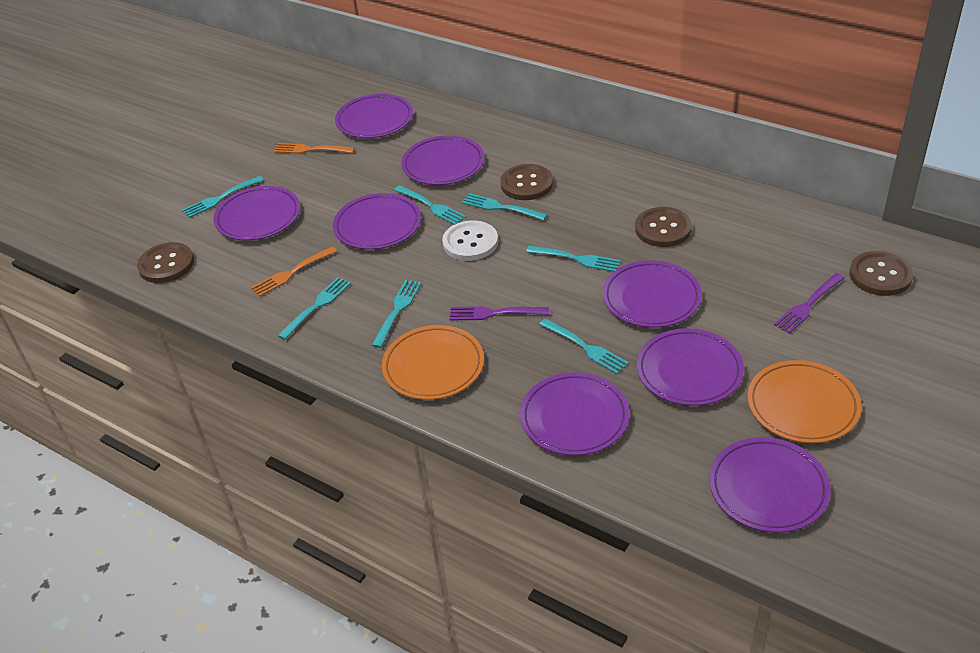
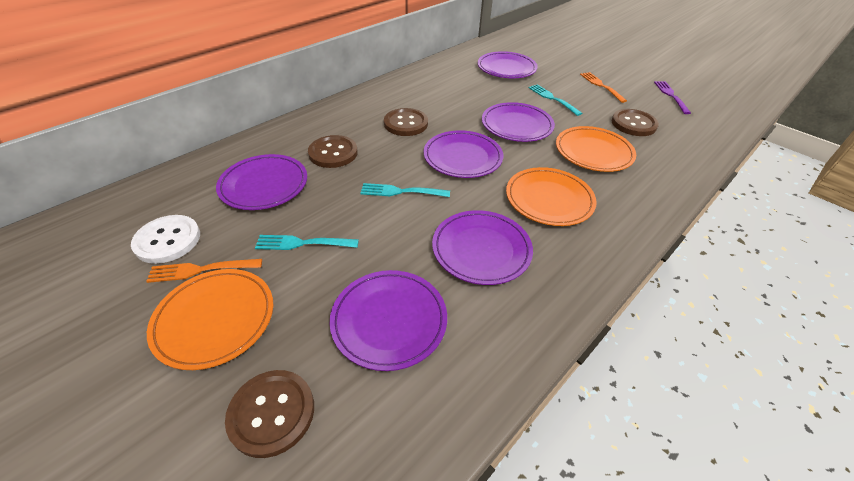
orange plate: [382,325,484,400] [747,360,862,443] = 2 -> [147,269,273,370] [506,167,597,226] [556,126,636,172] = 3
purple fork: [450,306,549,321] [774,273,844,334] = 2 -> [654,81,691,114] = 1
purple plate: [214,186,300,240] [333,193,421,250] [335,94,413,138] [401,135,485,185] [520,372,629,456] [603,260,702,328] [637,328,744,406] [709,437,831,533] = 8 -> [216,154,307,210] [330,270,447,371] [424,130,503,178] [432,210,533,285] [477,51,538,78] [482,102,555,142] = 6
turquoise fork: [182,176,264,218] [278,277,351,340] [372,280,422,348] [394,185,466,225] [462,193,547,221] [526,246,621,272] [539,318,629,374] = 7 -> [255,235,359,250] [361,183,450,197] [528,84,582,116] = 3

